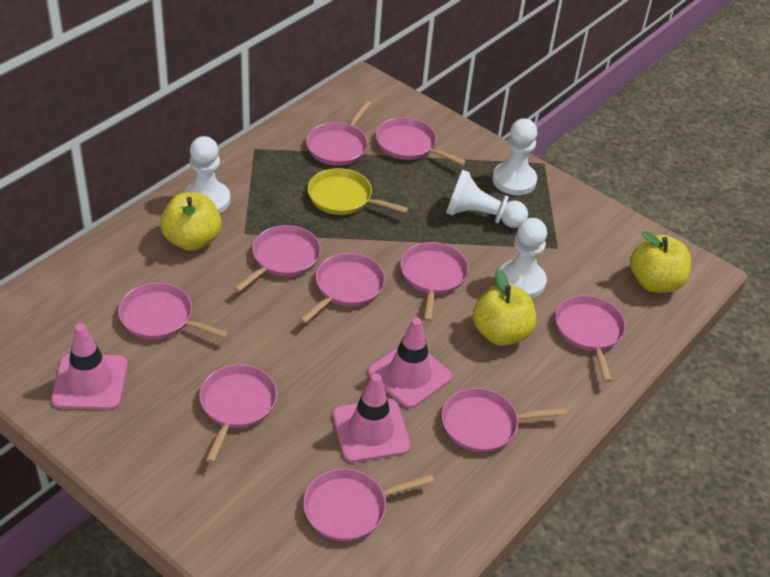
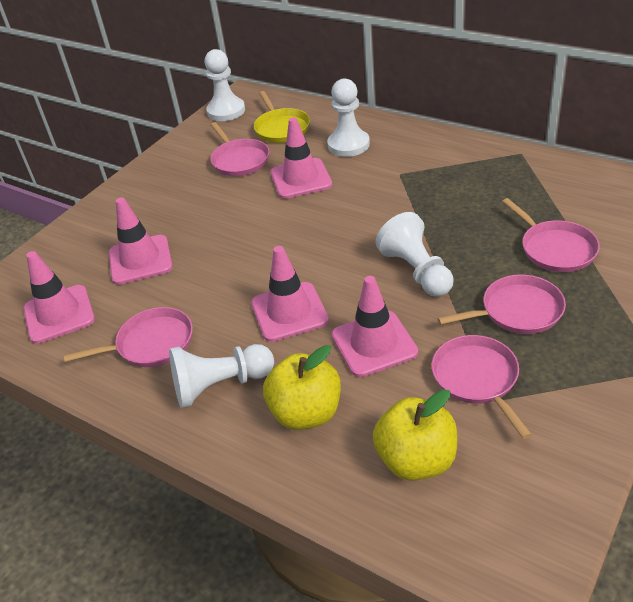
pink pan: [118,283,229,340] [199,364,277,463] [234,225,321,292] [300,253,385,324] [303,468,434,542] [306,101,371,166] [376,117,466,165] [400,242,469,322] [441,388,567,452] [555,295,626,382] = 10 -> [64,307,193,367] [210,122,269,176] [431,335,532,439] [437,274,566,334] [502,198,600,272] = 5
pink traffic cone: [51,323,128,410] [333,373,410,462] [368,317,452,408] = 3 -> [23,251,95,344] [109,197,173,285] [251,246,329,342] [270,117,332,199] [332,276,418,377] = 5
yellow apple: [160,192,222,251] [473,269,536,346] [630,231,691,293] = 3 -> [263,345,341,430] [373,389,457,481] = 2

